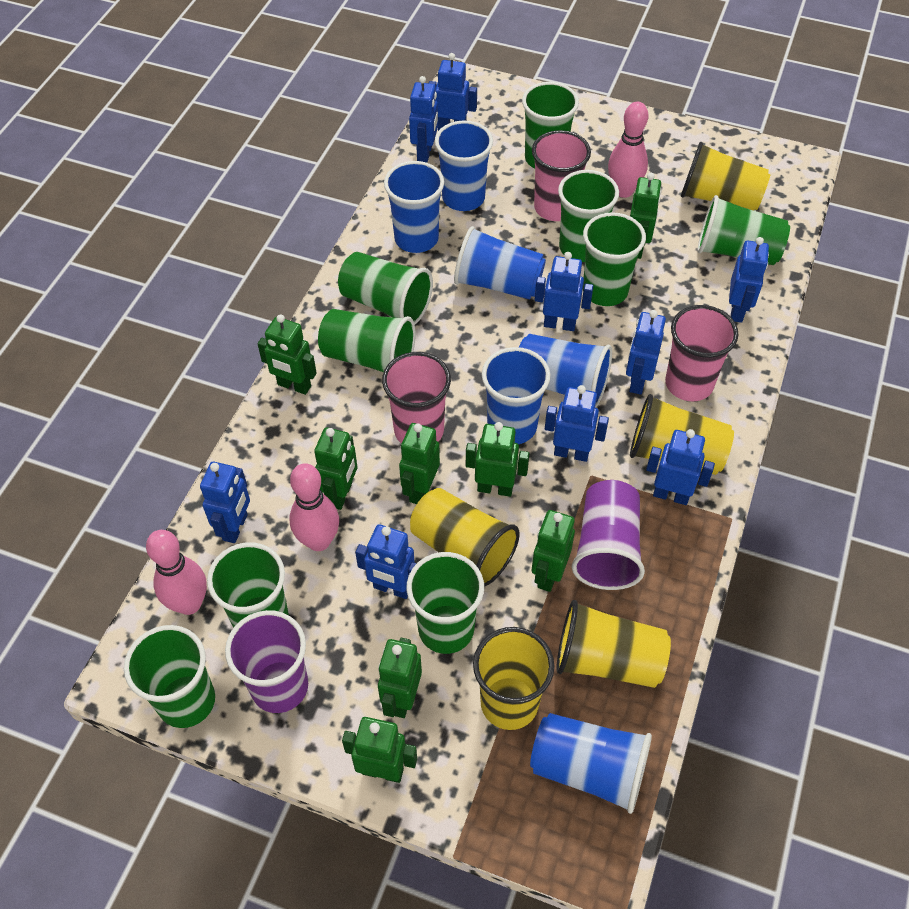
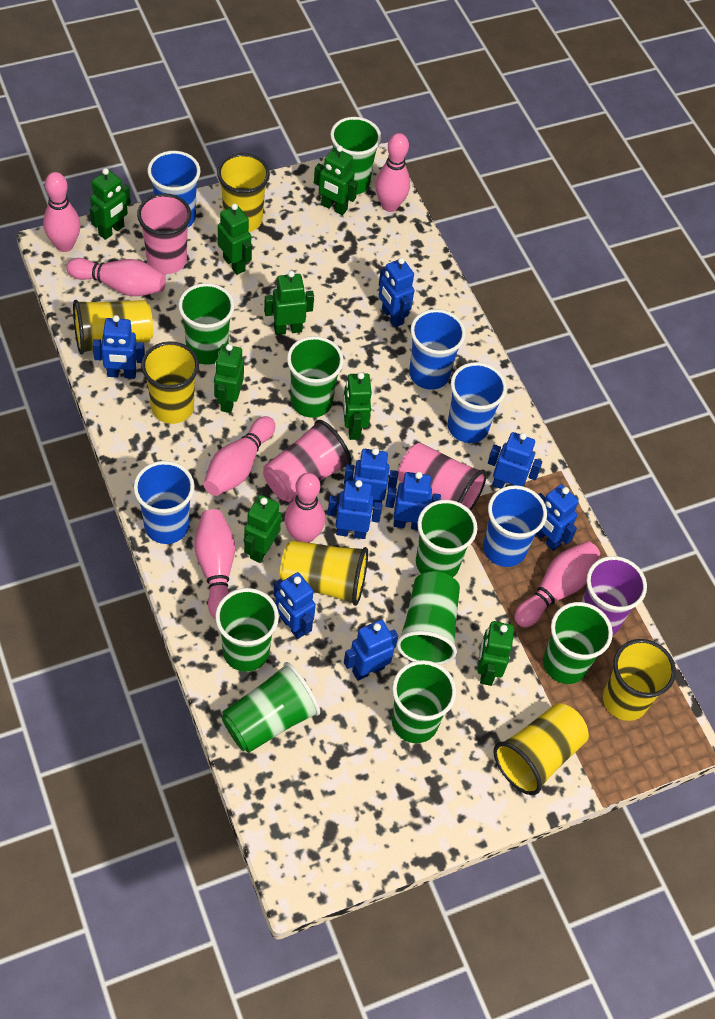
blue cup: [384,161,444,253] [435,120,493,211] [454,226,546,300] [482,347,550,444] [519,334,612,407] [530,713,652,814] = 6 -> [133,461,194,544] [147,151,201,227] [409,309,466,390] [448,362,507,443] [483,485,547,567] = 5
pink bowling pin: [146,530,207,615] [290,463,339,551] [608,102,648,198] = 3 -> [43,172,81,252] [66,258,166,296] [194,509,235,619] [204,416,275,496] [285,473,325,543] [375,133,410,212] [514,541,600,627] = 7
purple cup: [225,610,308,713] [572,480,645,590] = 2 -> [581,556,647,635] = 1
yellow cup: [410,488,520,587] [473,627,555,730] [556,600,671,688] [630,394,734,475] [681,142,770,210] = 5 -> [73,300,153,354] [141,342,199,424] [217,153,270,232] [280,540,368,606] [493,703,589,795] [603,639,676,721] = 6

